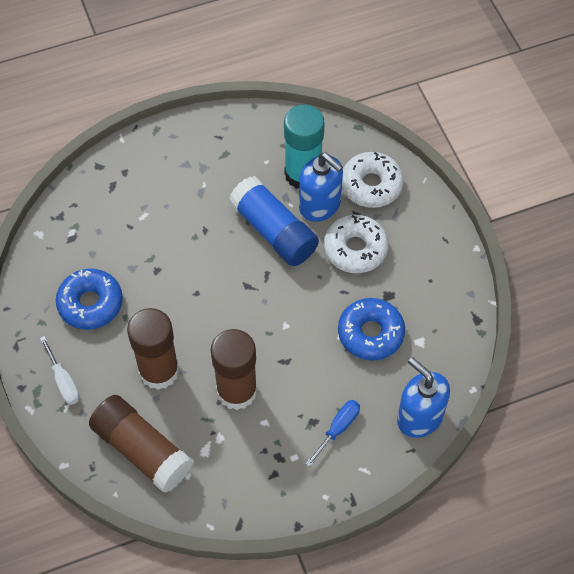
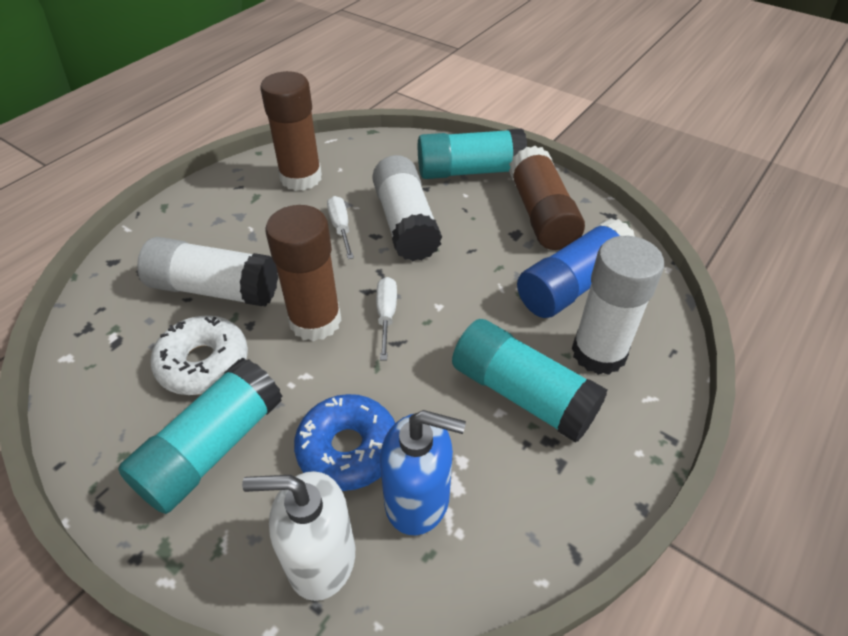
blue donut: [56,268,123,330] [338,298,405,361] = 2 -> [294,394,395,491] = 1
blue screwdriver: [306,400,360,467] = 1 -> none = 0
blue soap dispenser: [299,153,343,222] [397,357,450,438] = 2 -> [380,410,466,535] = 1
turquoise glue stick: [284,105,325,189] = 1 -> [118,358,282,514] [418,128,527,179] [452,319,608,443] = 3
white donut: [324,215,389,273] [342,152,404,208] = 2 -> [150,315,248,395] = 1
white glue stick: none = 0 -> [137,237,278,307] [372,155,442,261] [572,236,664,375] = 3
white screwdriver: [40,336,80,405] = 1 -> [327,196,354,259] [376,277,397,360] = 2
white soap dispenser: none = 0 -> [242,471,355,601] = 1

